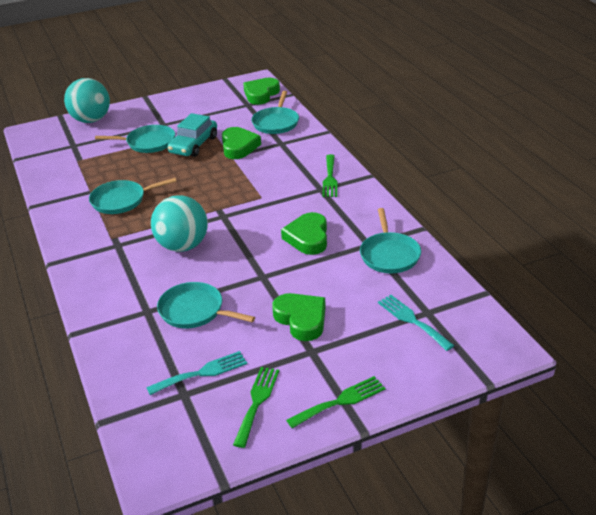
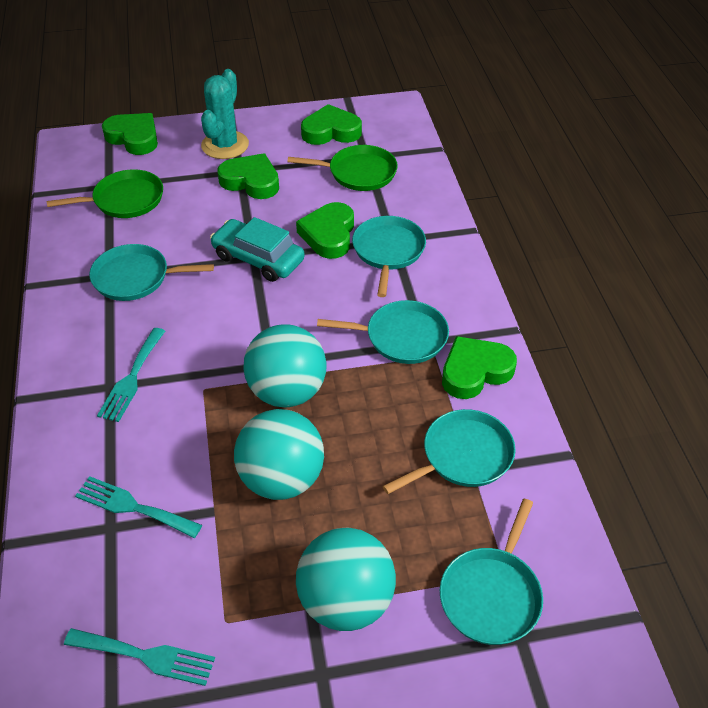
green fork: [233,367,279,448] [286,376,385,428] [322,154,337,197] = 3 -> none = 0
green heart: [222,127,261,159] [243,78,280,105] [272,293,326,341] [281,212,327,255] = 4 -> [102,113,158,155] [217,153,279,199] [296,202,354,259] [301,104,362,145] [442,336,517,399] = 5
green pan: none = 0 -> [46,169,163,218] [288,145,398,191] = 2
turquoise ball: [64,78,110,123] [151,195,208,252] = 2 -> [234,409,324,500] [243,324,327,407] [296,528,396,631] = 3
turquoise cactus: none = 0 -> [201,69,249,159] = 1
turquoise fork: [146,351,247,395] [378,295,455,351] = 2 -> [64,628,215,686] [75,476,202,538] [97,328,165,422] = 3

